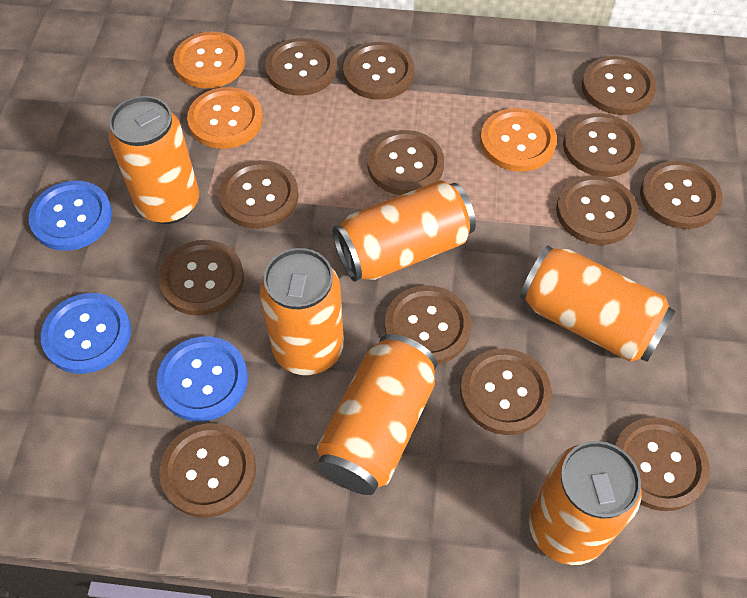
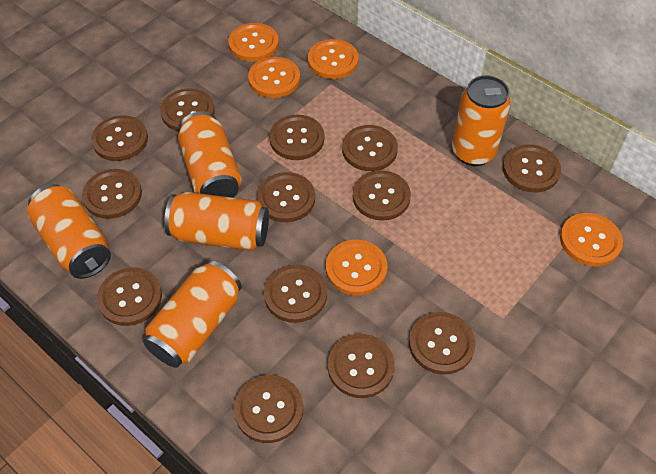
blue button: [29,181,112,251] [41,293,131,374] [156,336,248,421] = 3 -> none = 0
orange button: [173,32,246,89] [187,87,263,149] [480,108,557,172] = 3 -> [228,23,279,62] [248,57,300,98] [308,39,359,79] [326,240,388,296] [560,213,623,266] = 5
orange can: [109,96,199,224] [260,248,344,375] [317,334,437,495] [333,180,476,282] [520,245,675,362] [529,441,642,565] = 6 -> [27,184,111,279] [143,260,242,368] [164,192,269,251] [178,111,241,198] [452,75,511,166] = 5

